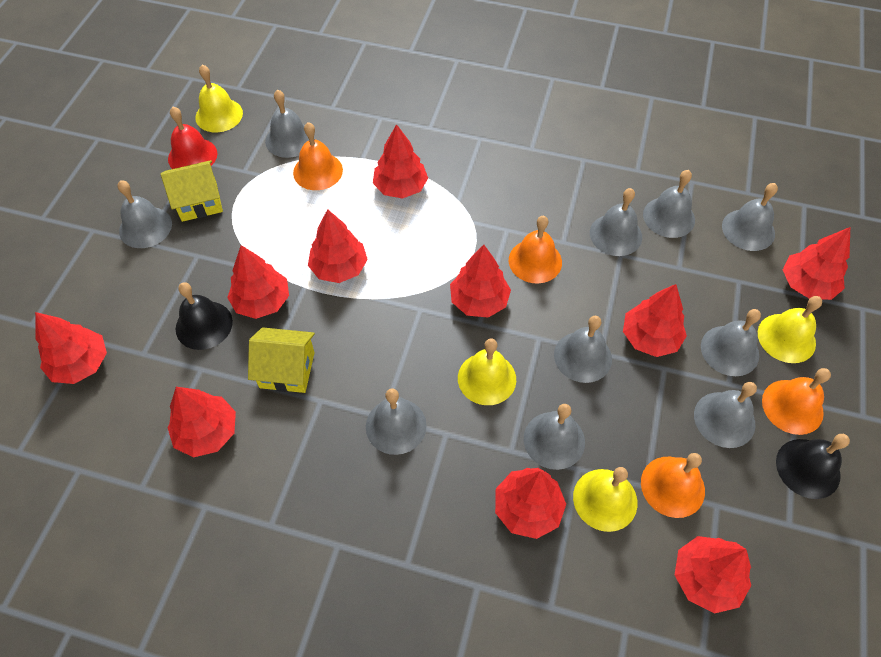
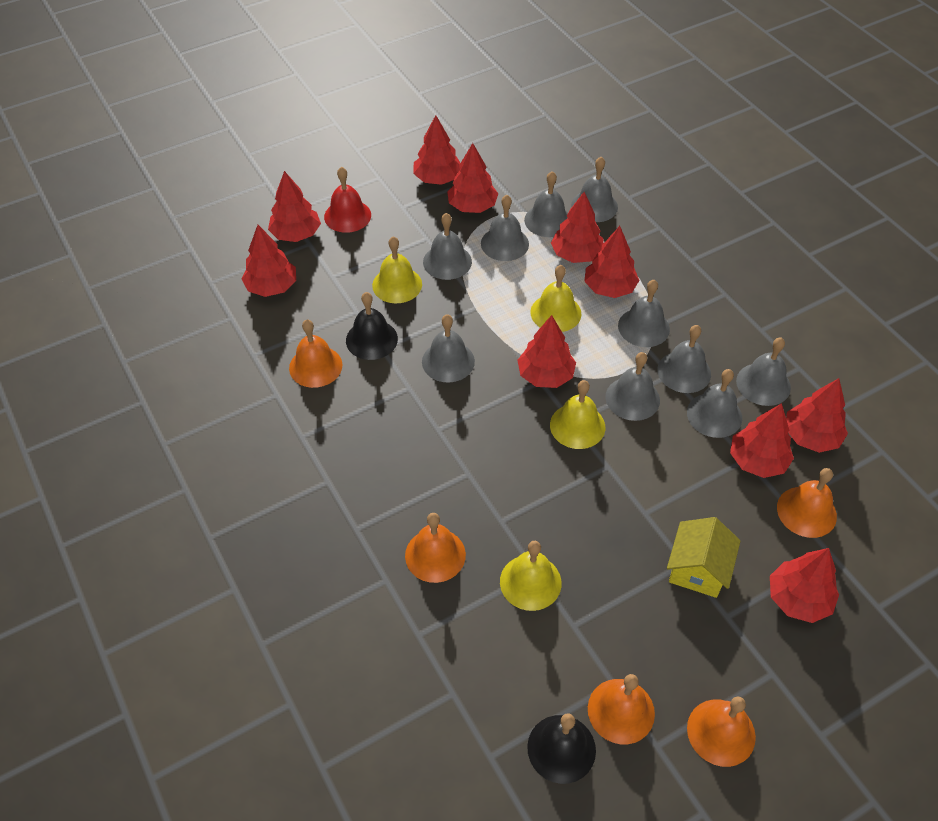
orange bell: [293,122,343,190] [509,216,562,284] [641,453,705,518] [762,368,831,435] = 4 -> [289,320,342,388] [405,513,466,583] [588,674,655,744] [687,696,756,767] [777,468,837,538] = 5
yellow house: [161,160,223,222] [248,327,315,393] = 2 -> [667,517,740,598] = 1

